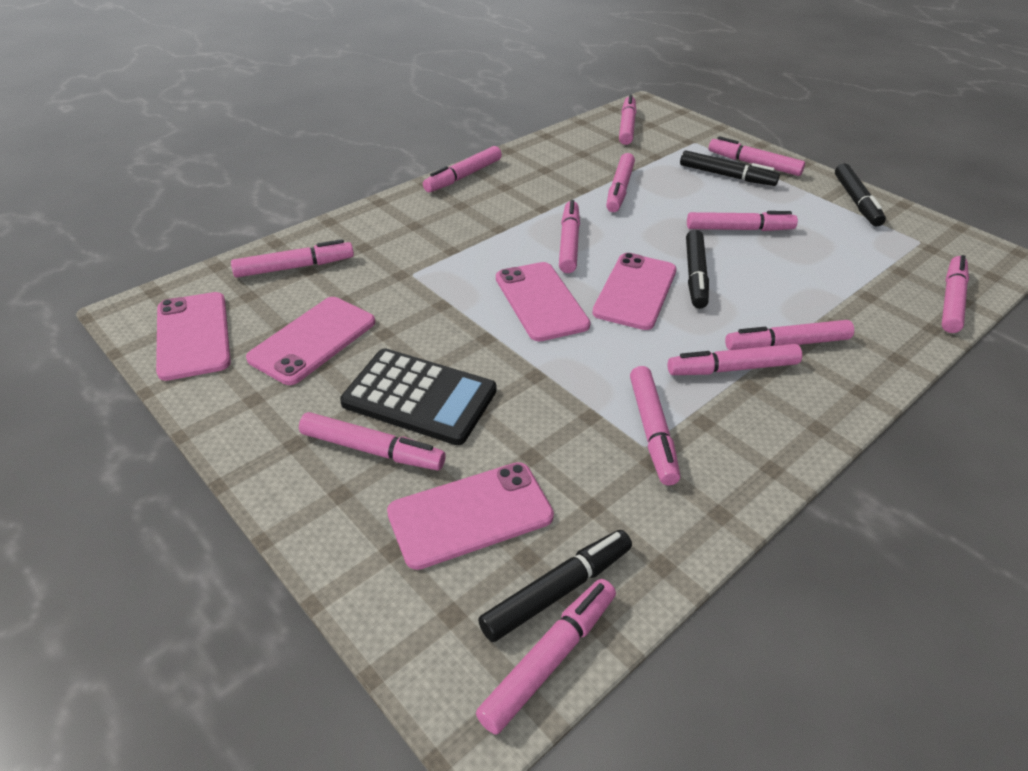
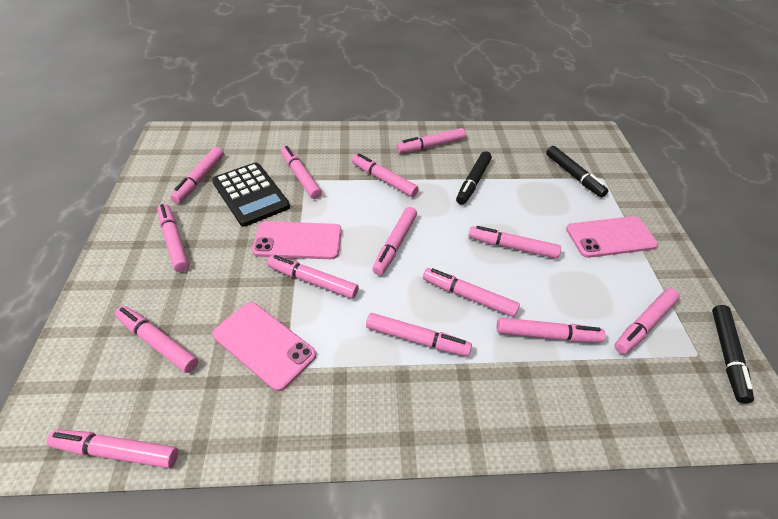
black marker: [478,530,632,642] [680,150,780,186] [686,230,709,309] [835,163,886,227] = 4 -> [456,151,492,205] [546,146,608,198] [712,305,754,403] = 3
pink marker: [231,239,354,278] [299,412,446,471] [423,146,502,193] [476,579,616,735] [559,200,580,273] [606,153,635,212] [619,94,637,145] [630,366,680,485] [668,344,802,375] [687,211,798,231] [709,136,805,176] [725,320,854,350] [942,255,969,333] = 13 -> [46,429,178,468] [115,306,198,373] [157,204,189,272] [170,147,224,204] [267,255,359,299] [281,146,322,199] [352,153,419,197] [366,313,472,356] [372,207,417,275] [397,128,466,153] [423,268,520,317] [469,226,561,259] [497,317,606,343] [615,288,680,354] = 14
pink phone: [156,292,231,381] [246,297,375,385] [387,462,554,570] [496,262,591,341] [592,253,677,330] = 5 -> [212,302,316,391] [252,221,342,259] [566,216,658,258] = 3

